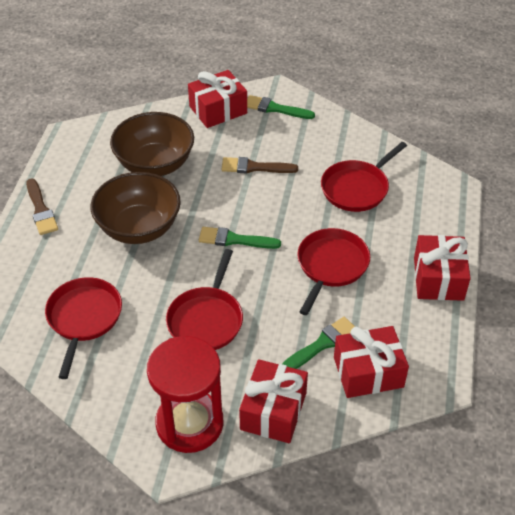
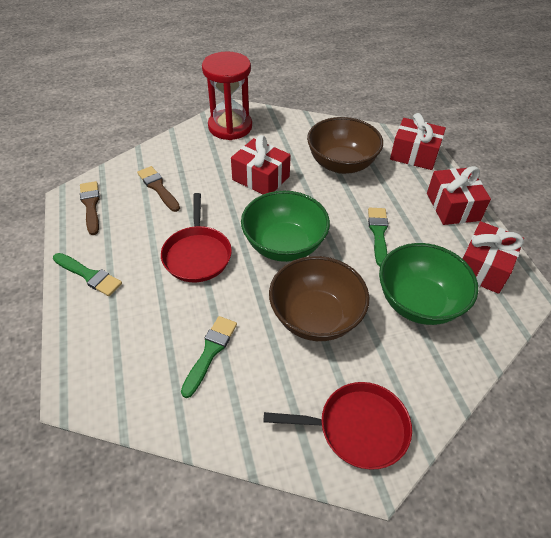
green bowl: none = 0 -> [241,191,330,262] [379,243,478,325] = 2
red pan: [45,277,122,379] [166,249,243,350] [297,228,370,315] [321,142,407,212] = 4 -> [161,193,232,282] [264,382,412,470] = 2

